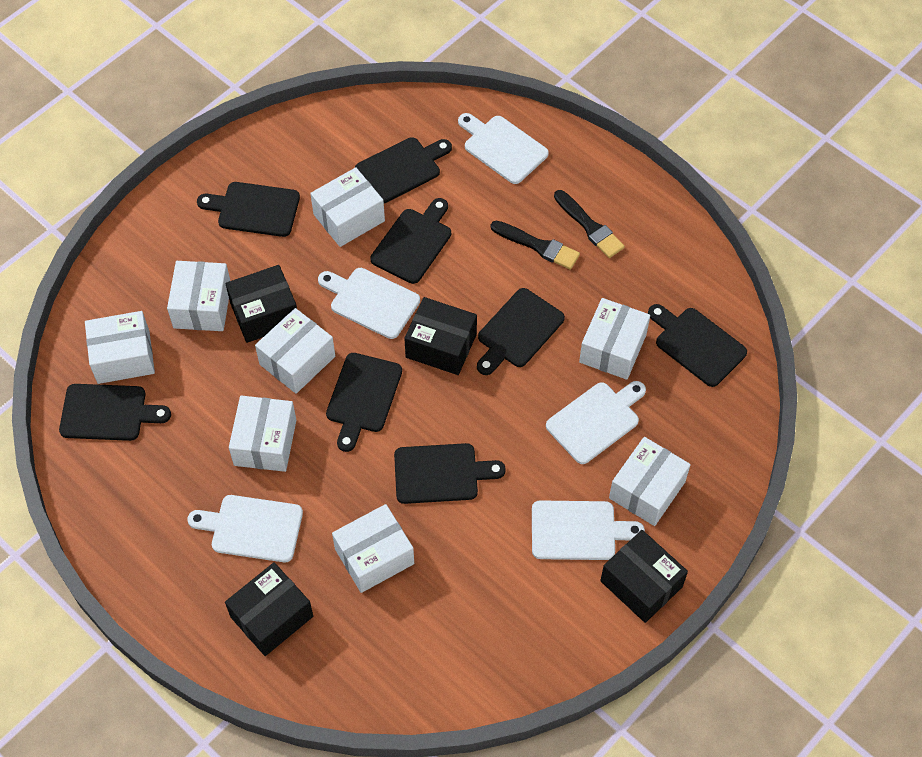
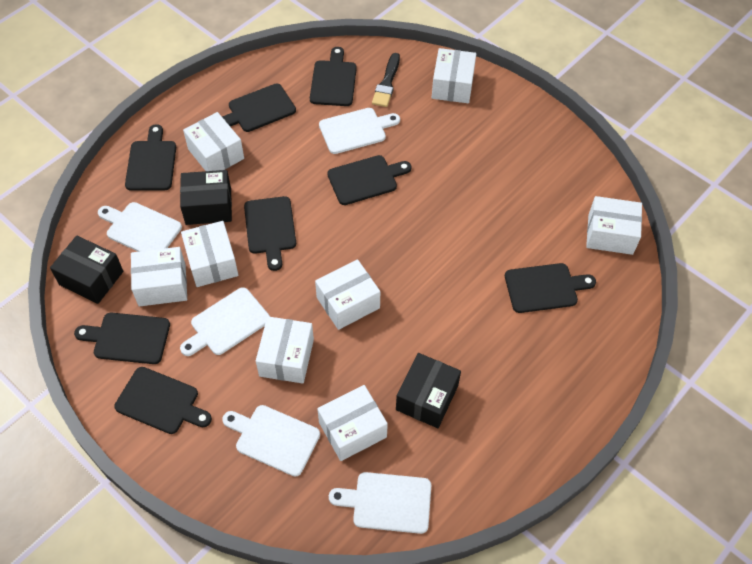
black box: [225,563,313,656] [226,265,297,343] [404,297,477,375] [600,530,688,623] = 4 -> [50,235,123,304] [180,170,232,225] [396,353,461,428] = 3
black brush: [491,221,580,269] [554,190,625,258] = 2 -> [372,53,400,107] = 1

